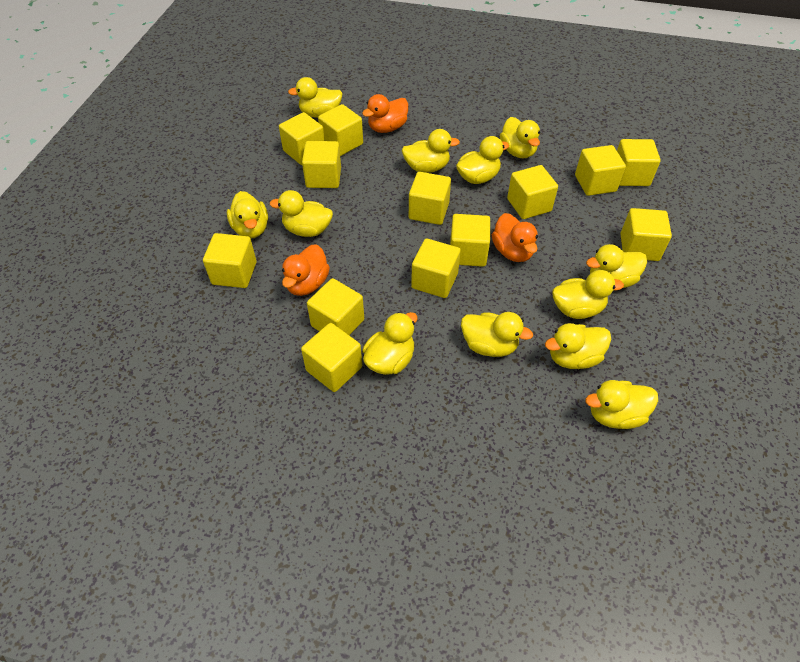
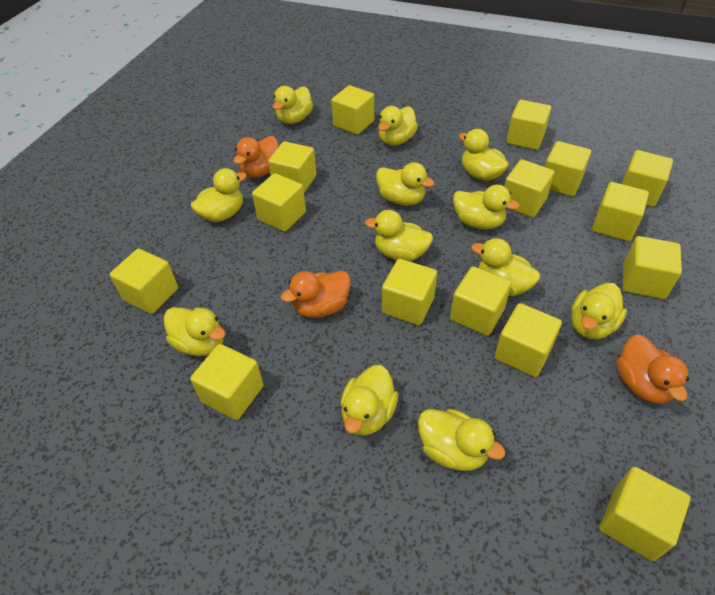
yellow cube: [203,233,257,288] [279,112,325,165] [301,323,362,392] [302,141,341,188] [307,278,364,335] [318,104,363,156] [409,172,451,225] [411,238,461,298] [450,214,490,267] [507,165,558,219] [575,145,626,196] [617,139,661,186] [620,208,672,261] = 13 -> [110,248,178,314] [190,344,264,420] [252,173,306,232] [268,141,317,193] [331,85,374,135] [382,259,437,325] [450,266,511,336] [495,303,562,377] [504,159,555,218] [506,100,551,150] [545,141,591,197] [592,182,649,242] [599,467,691,561] [622,150,673,207] [623,236,682,299] = 15

